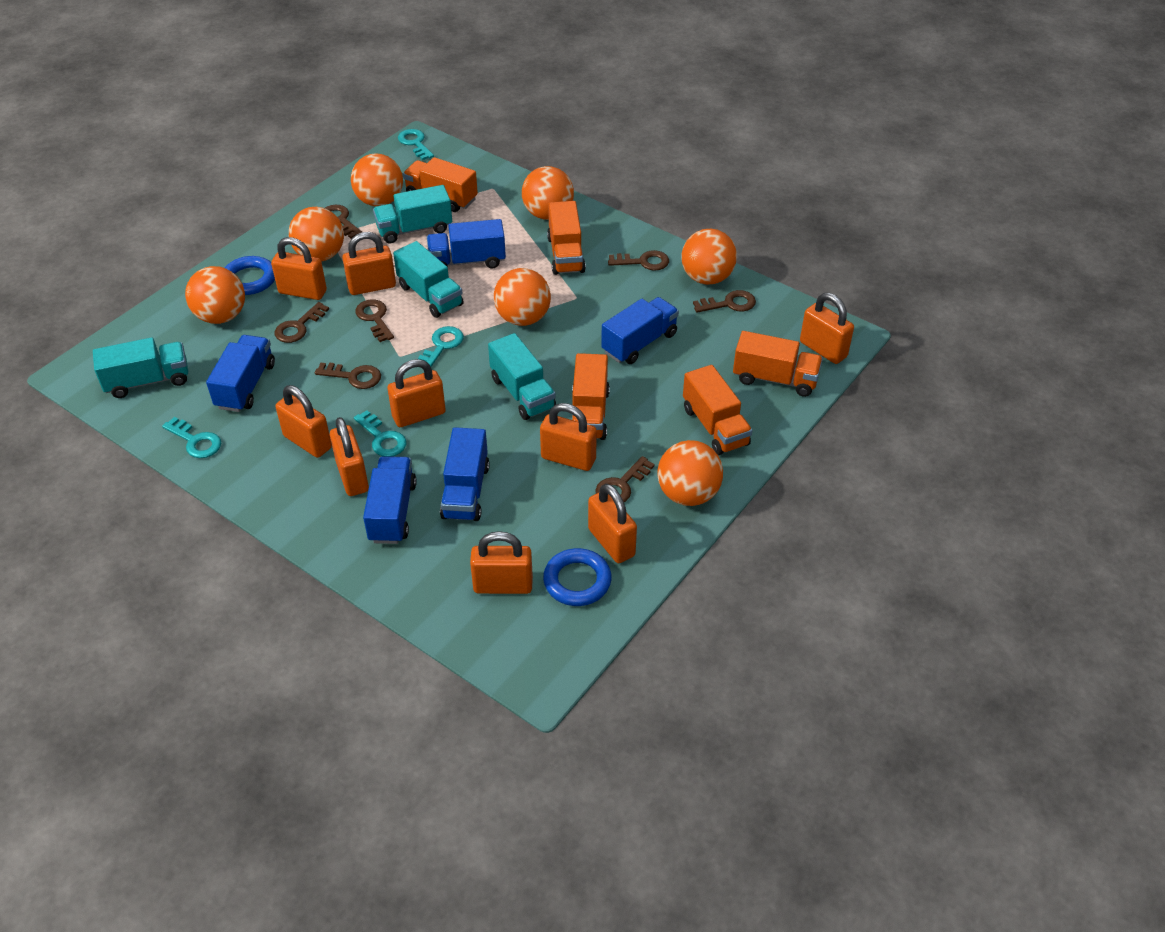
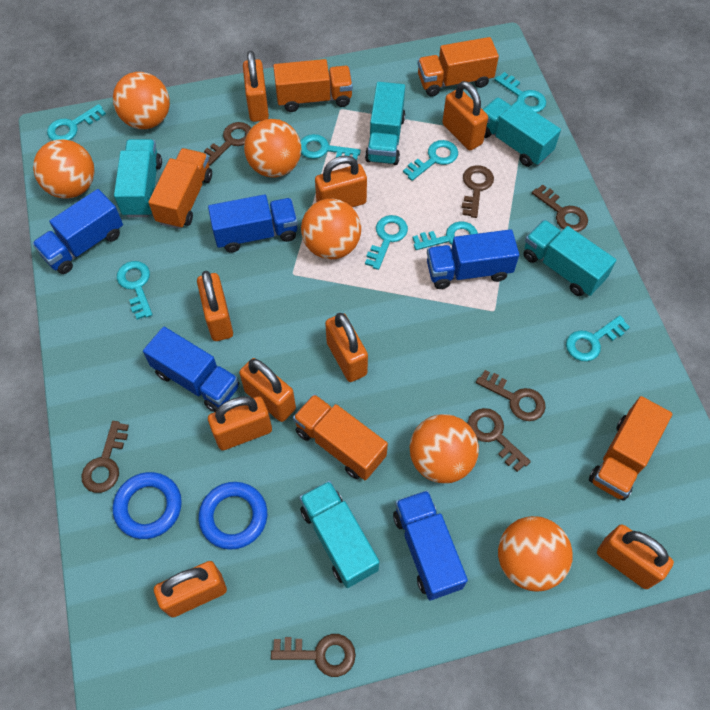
orange ball: [185,266,245,324] [289,207,344,262] [351,153,403,206] [494,268,551,326] [522,166,574,220] [657,440,723,506] [681,229,737,285] = 7 -> [33,139,95,199] [113,72,170,129] [244,119,302,178] [301,199,361,259] [409,414,479,484] [498,516,572,591] = 6
turquoise key: [162,417,221,458] [354,410,406,457] [398,129,434,160] [418,326,464,367] = 4 -> [47,104,106,140] [117,261,153,320] [300,134,361,160] [365,215,408,270] [403,140,458,181] [413,221,478,250] [495,72,546,113] [566,315,630,361] = 8
turquoise truck: [93,337,188,398] [373,185,452,243] [393,241,464,318] [488,333,556,420] = 4 -> [114,139,162,217] [300,481,379,588] [365,82,405,165] [483,97,561,167] [523,220,616,296] = 5

